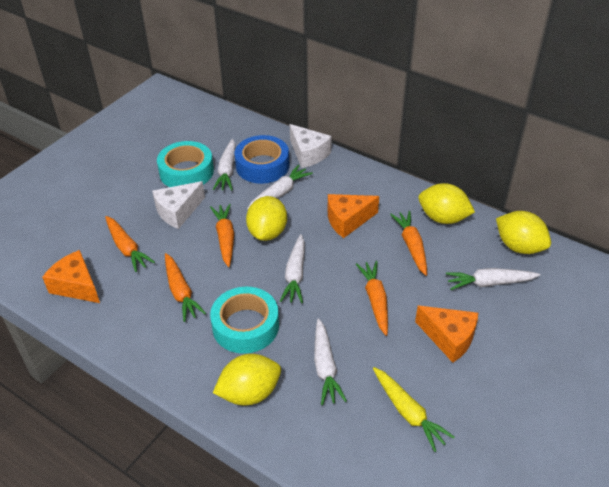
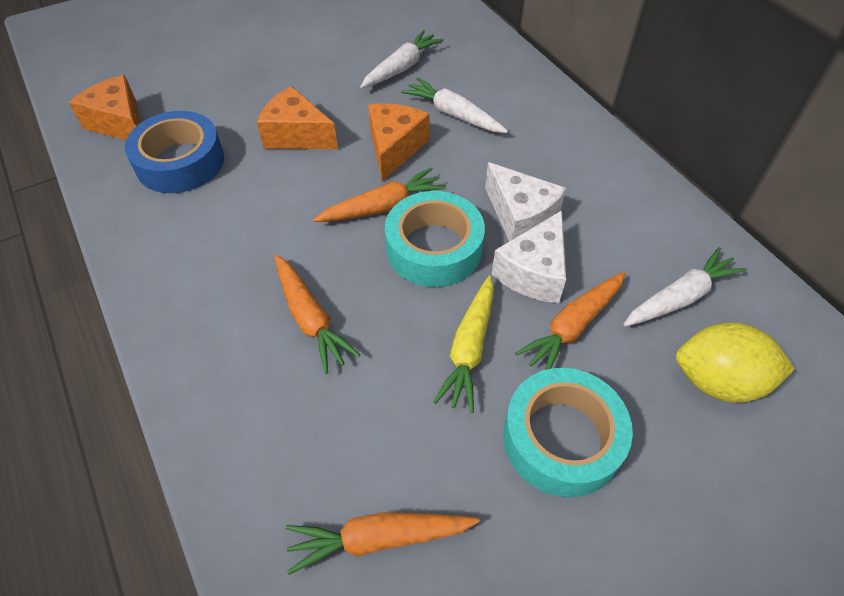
orange carrot: [105,216,155,272] [165,253,206,322] [210,204,234,267] [356,261,388,336] [390,211,427,276] = 5 -> [274,255,360,374] [286,513,480,575] [313,167,446,222] [515,272,626,370] = 4
white carrot: [213,139,236,191] [247,165,313,210] [280,234,305,303] [314,318,347,405] [446,268,540,290] = 5 -> [360,30,444,89] [401,77,508,133] [623,247,747,327] = 3
yellow lemon: [213,354,281,405] [246,196,287,241] [418,183,475,224] [496,211,551,254] = 4 -> [676,323,795,403] = 1

